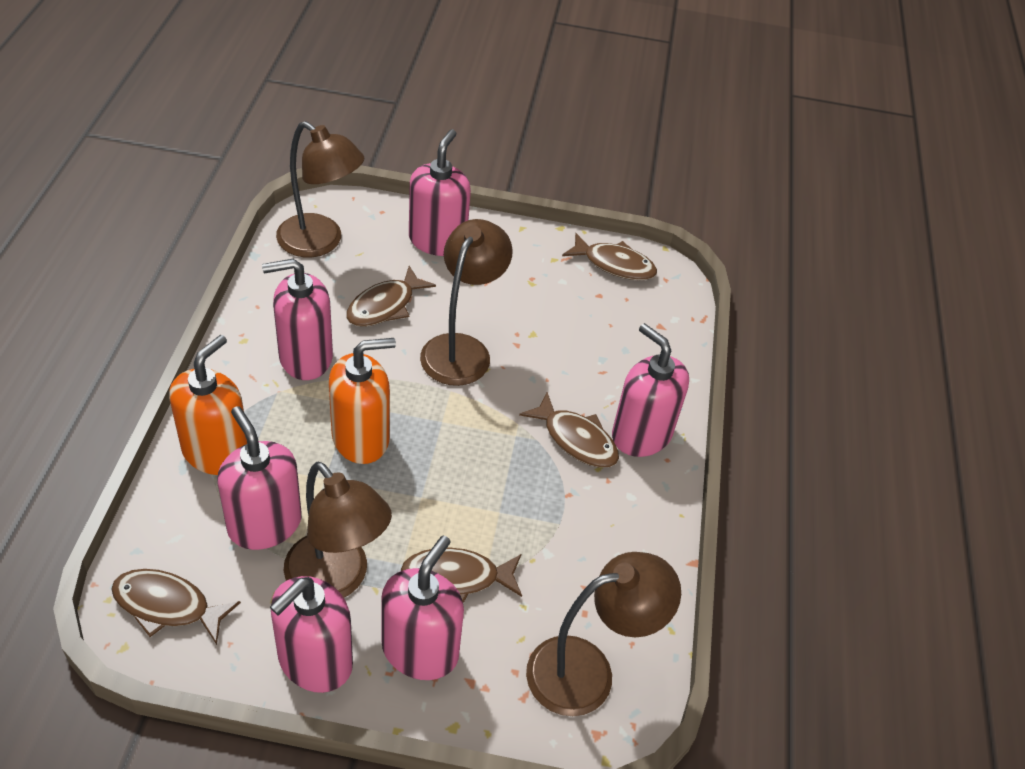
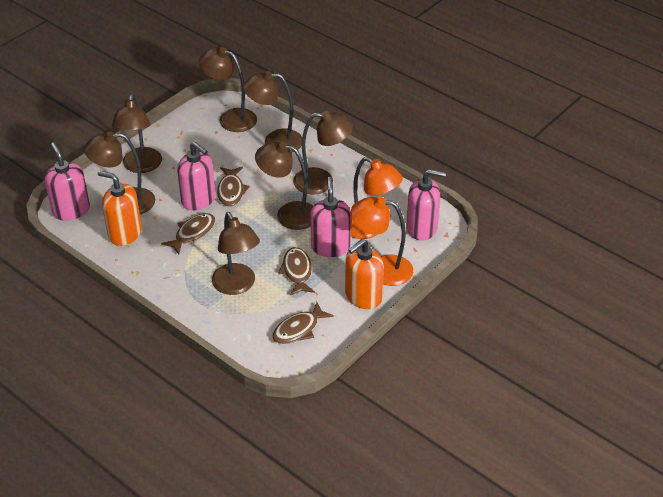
brown fish: [111,569,241,645] [346,266,436,327] [401,548,522,603] [519,392,619,468] [562,233,657,280] = 5 -> [161,213,215,255] [217,167,250,207] [272,302,334,344] [278,247,315,295] = 4
brown lamp: [276,121,364,257] [284,462,392,598] [420,219,513,386] [526,552,681,716] = 4 -> [84,131,155,214] [112,94,162,173] [199,47,257,132] [212,212,260,295] [243,71,302,153] [255,142,313,230] [293,111,353,195] = 7
orange lamp: none = 0 -> [351,157,403,239] [351,197,413,286] = 2
pink soap dispenser: [217,406,302,550] [262,259,333,380] [270,576,353,693] [381,536,464,680] [409,129,471,256] [612,323,689,457] = 6 -> [45,143,90,221] [177,142,215,210] [310,177,351,257] [406,169,446,240] = 4

